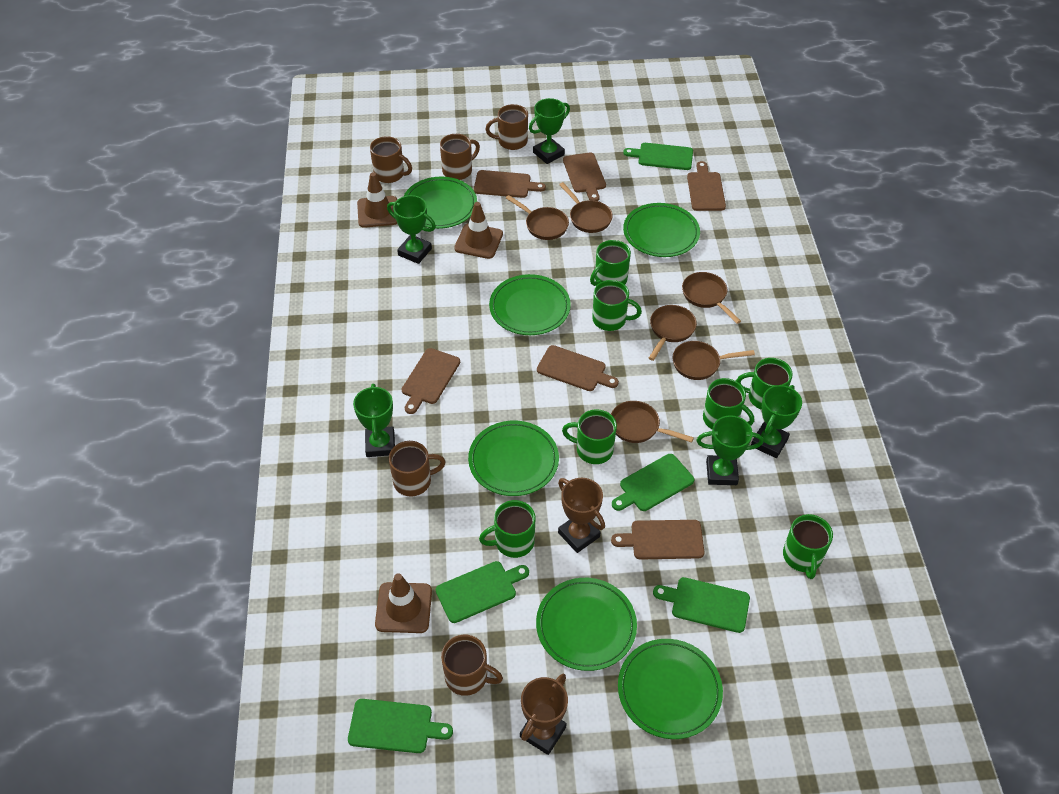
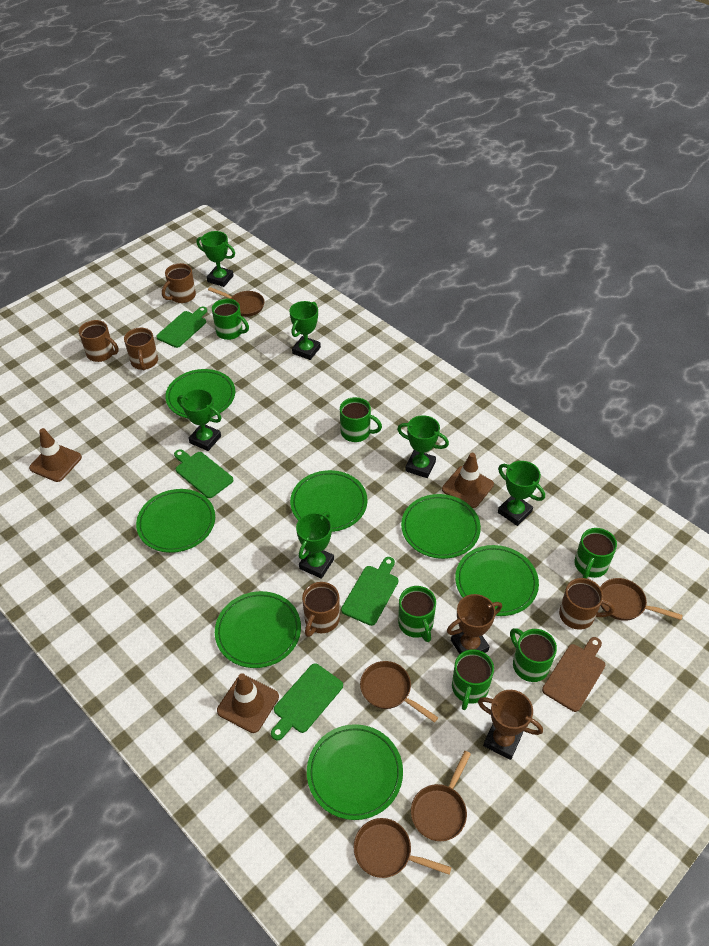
brown cutting board: [402,348,460,414] [474,170,546,198] [537,345,619,391] [563,153,606,201] [611,520,705,560] [687,161,726,211] = 6 -> [542,637,605,712] = 1
brown pan: [506,195,569,240] [559,182,613,233] [611,401,694,443] [649,305,697,361] [672,341,755,380] [682,272,741,324] = 6 -> [208,287,265,317] [354,818,451,878] [360,661,438,723] [411,751,471,841] [600,578,683,621] = 5
green cutting board: [348,699,453,753] [436,561,529,623] [612,454,694,511] [623,143,693,170] [653,577,750,633] = 5 -> [156,307,207,348] [174,449,234,498] [271,663,343,740] [341,557,398,626] = 4
green mug: [479,500,535,558] [562,409,617,464] [590,240,631,286] [592,280,642,331] [703,378,754,429] [736,358,793,410] [783,514,833,579] = 7 -> [212,299,249,340] [340,397,382,442] [398,586,436,642] [452,649,494,710] [510,628,557,682] [574,528,617,578] = 6
green plate: [403,176,477,229] [468,421,559,496] [489,274,571,335] [536,578,637,671] [618,639,723,739] [623,203,700,257] = 6 -> [136,489,215,553] [165,369,235,418] [215,591,301,668] [290,470,367,532] [307,724,403,820] [401,494,481,559] [455,545,539,616] = 7
green trophy: [353,384,395,457] [387,195,436,264] [529,98,570,164] [696,415,764,485] [751,385,802,458] = 5 -> [177,389,222,451] [196,231,235,287] [289,301,321,360] [296,512,334,579] [397,415,449,478] [498,461,545,526] = 6

